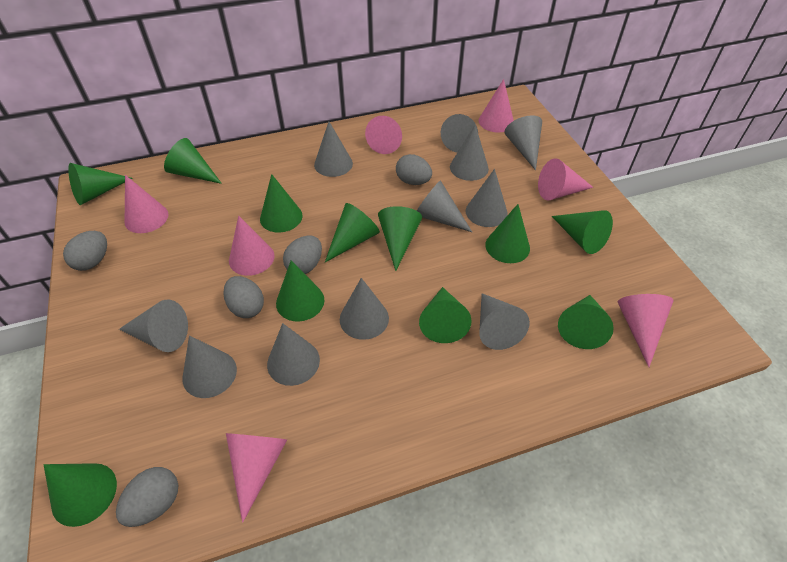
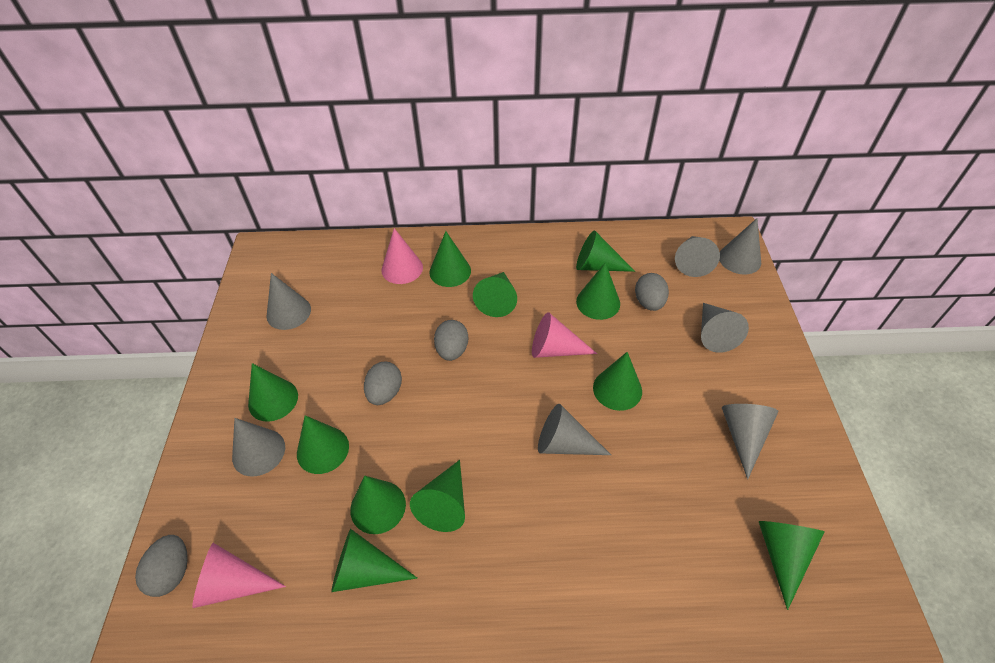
grey cone: [119,300,188,352] [183,335,237,398] [267,323,320,386] [314,122,353,177] [340,278,389,340] [417,180,472,232] [441,114,478,152] [450,125,489,181] [466,169,508,227] [479,293,530,350] [505,115,542,170] = 11 -> [232,418,285,477] [267,273,311,330] [538,404,611,455] [675,236,720,277] [701,303,749,353] [719,218,761,275] [722,404,779,479] = 7
grey egg: [63,231,107,271] [116,467,178,527] [223,276,264,318] [283,236,322,274] [396,154,432,185] = 5 -> [135,535,188,597] [364,362,402,405] [434,320,468,361] [635,273,669,311] = 4
pink cone: [125,175,169,233] [226,433,287,523] [229,215,274,276] [365,116,402,154] [478,79,514,132] [538,159,594,200] [618,294,673,367] = 7 -> [192,543,286,608] [382,228,423,284] [532,312,597,358] = 3

